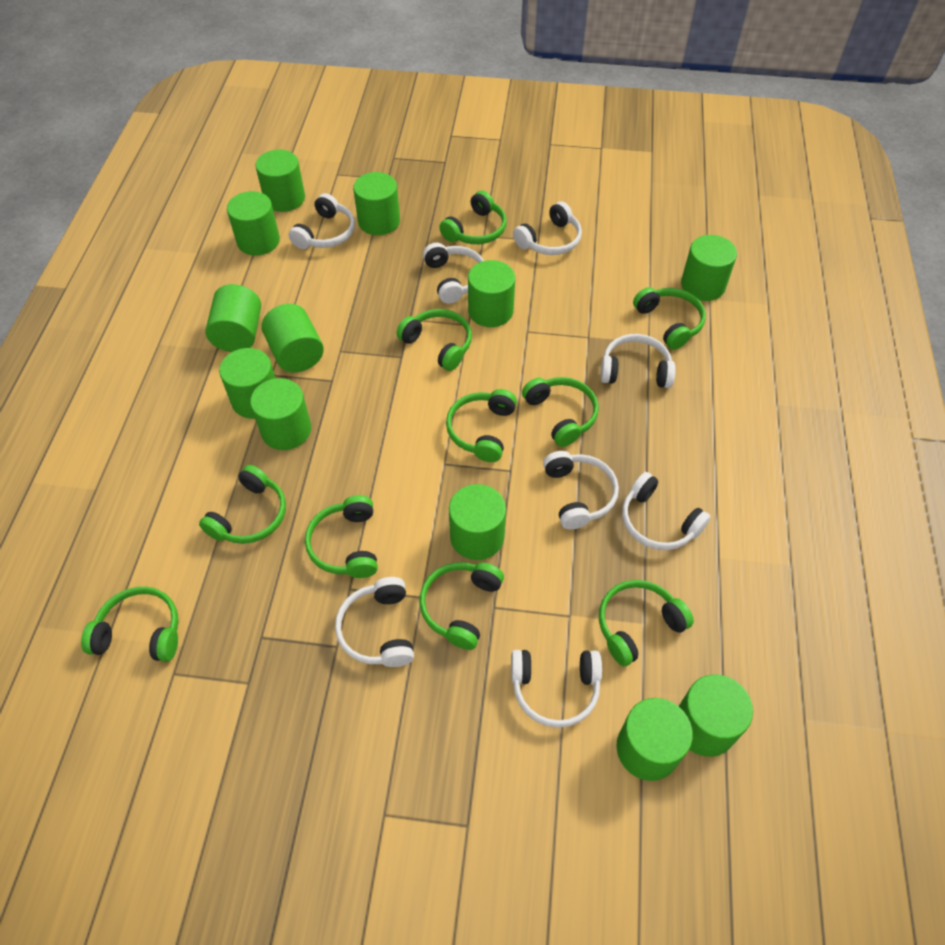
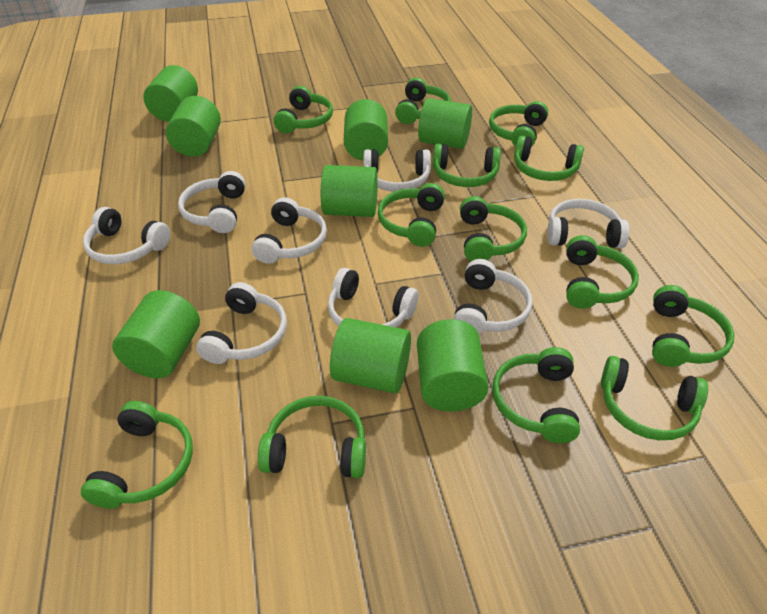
green cylinder: [205,284,261,352] [219,348,276,419] [227,191,280,256] [250,378,311,450] [256,150,305,212] [261,304,324,373] [353,172,400,235] [449,484,506,560] [468,260,515,327] [616,698,693,781] [679,674,753,757] [681,235,737,301] = 12 -> [112,290,200,378] [143,65,198,122] [166,96,221,157] [321,165,378,217] [330,318,411,393] [344,99,388,161] [417,319,489,411] [418,98,472,149] = 8
green headphones: [81,587,179,662] [199,465,286,544] [305,495,378,578] [397,309,472,371] [420,562,504,650] [439,190,506,244] [446,389,517,462] [522,377,599,447] [599,580,694,666] [633,287,706,350] = 10 -> [81,401,193,509] [258,396,366,478] [274,86,333,133] [378,183,445,247] [395,78,451,124] [433,143,501,187] [460,196,527,261] [489,101,548,147] [492,347,580,443] [514,135,584,181] [566,235,639,309] [601,356,708,440] [652,285,735,367] = 13

